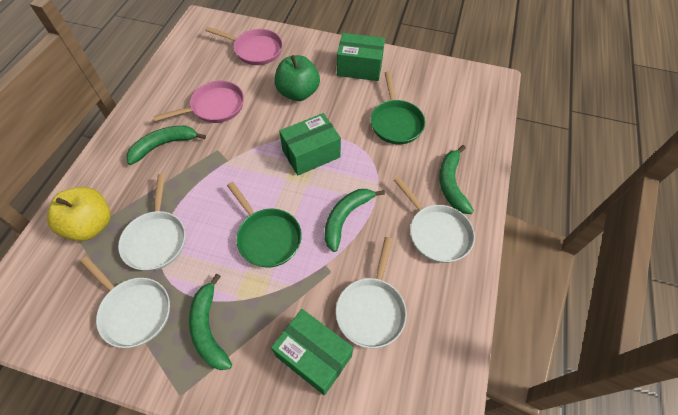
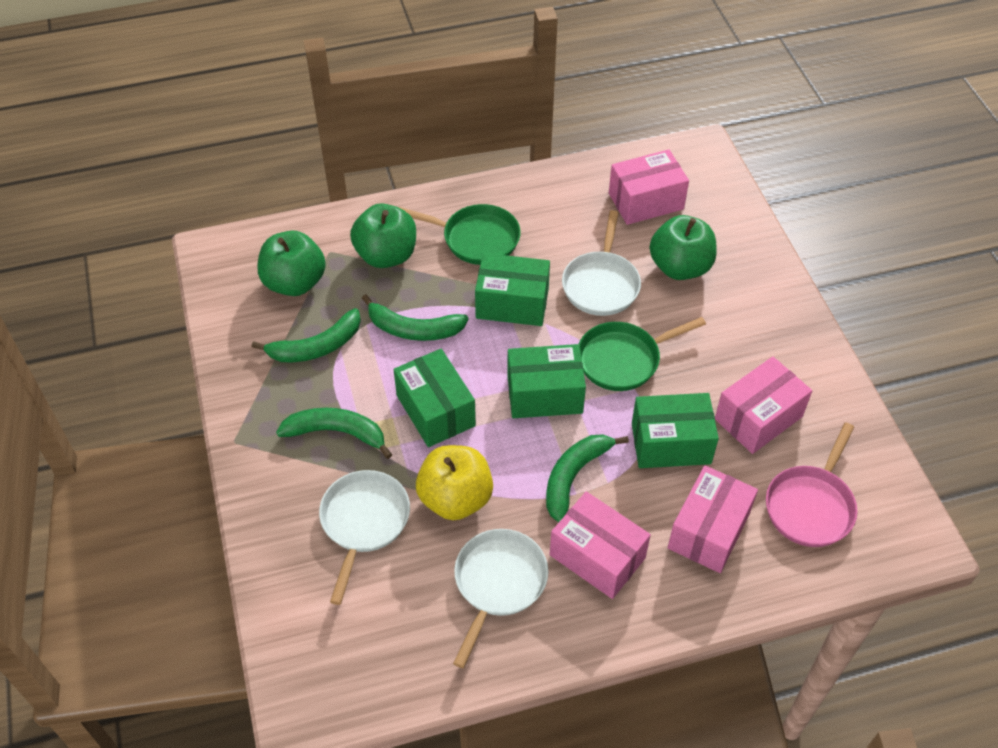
green apple: [274,55,320,101] = 1 -> [257,230,326,296] [350,203,416,268] [650,215,716,280] = 3
green box: [271,309,353,395] [279,113,341,176] [337,33,385,81] = 3 -> [394,349,476,447] [475,253,550,326] [507,344,586,418] [632,393,719,468] = 4
pink box: none = 0 -> [550,491,651,599] [609,150,689,225] [668,466,758,573] [715,357,812,454] = 4
pink pan: [153,81,244,123] [206,27,283,65] = 2 -> [766,422,858,547] = 1
white pan: [80,256,170,348] [118,174,185,271] [336,237,407,348] [394,177,475,263] = 4 -> [319,470,410,605] [453,529,548,668] [562,210,641,316] = 3

